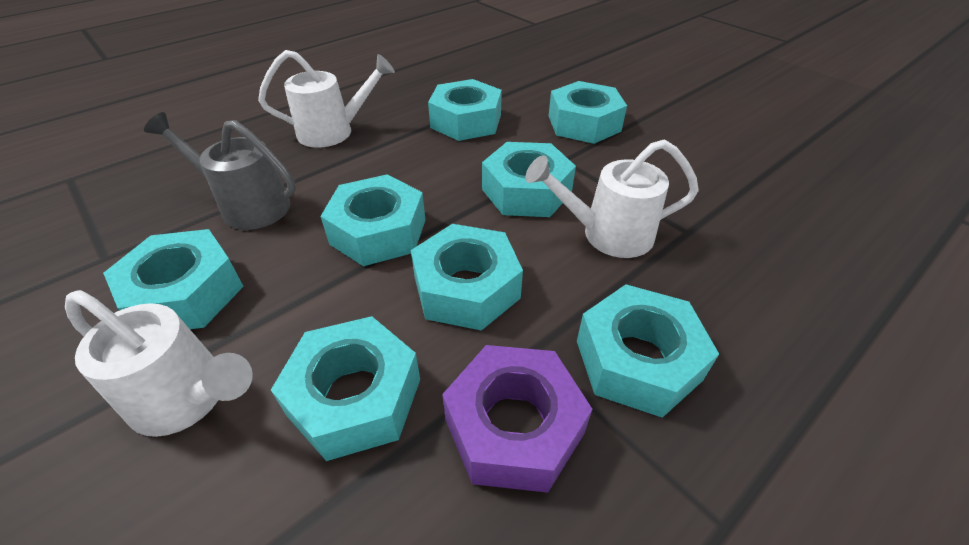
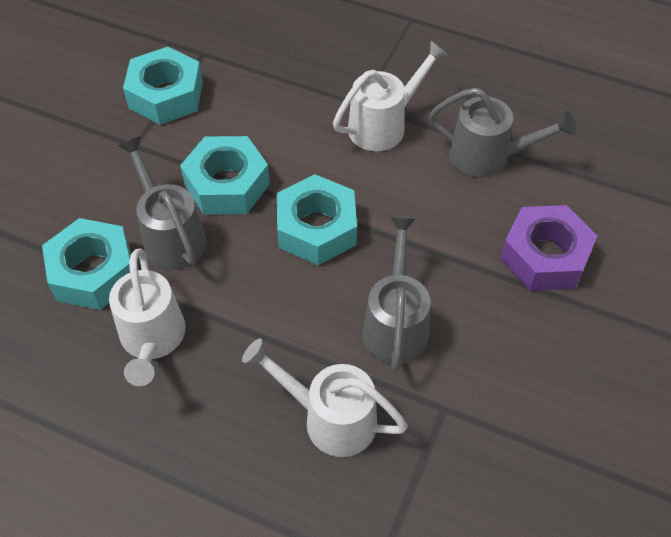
grey watering can: [144,112,296,230] = 1 -> [118,136,206,270] [362,217,431,371] [429,88,576,178] = 3
turquoise nut: [103,229,244,329] [271,316,420,461] [320,175,426,266] [411,224,523,331] [428,79,502,141] [482,142,576,217] [549,81,627,144] [577,284,719,418] = 8 -> [42,218,131,310] [123,47,203,125] [180,136,270,214] [277,174,357,265] = 4

